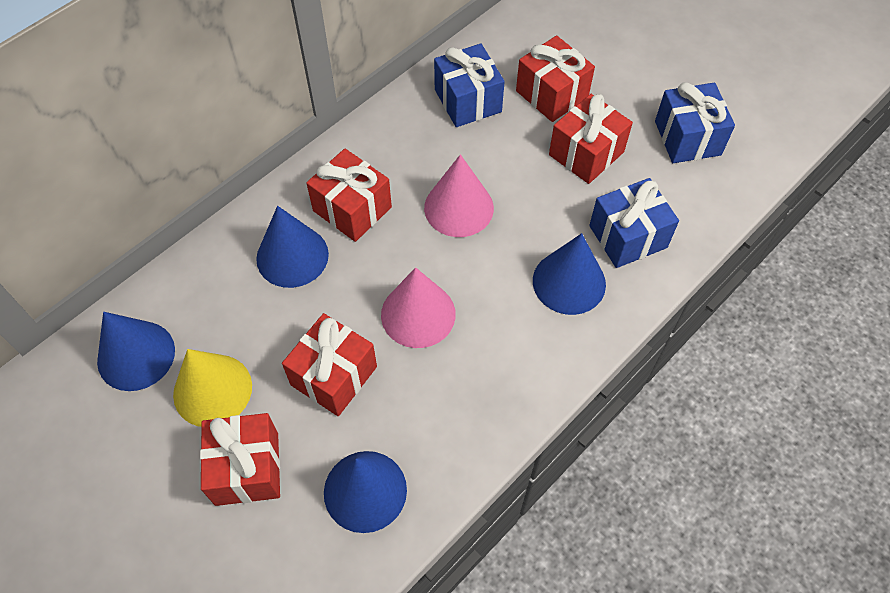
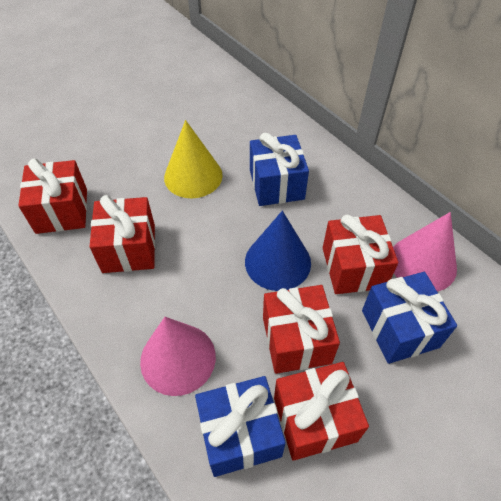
blue cone: [97,312,175,391] [256,206,329,288] [324,451,407,533] [533,233,606,315] = 4 -> [245,211,311,291] = 1

